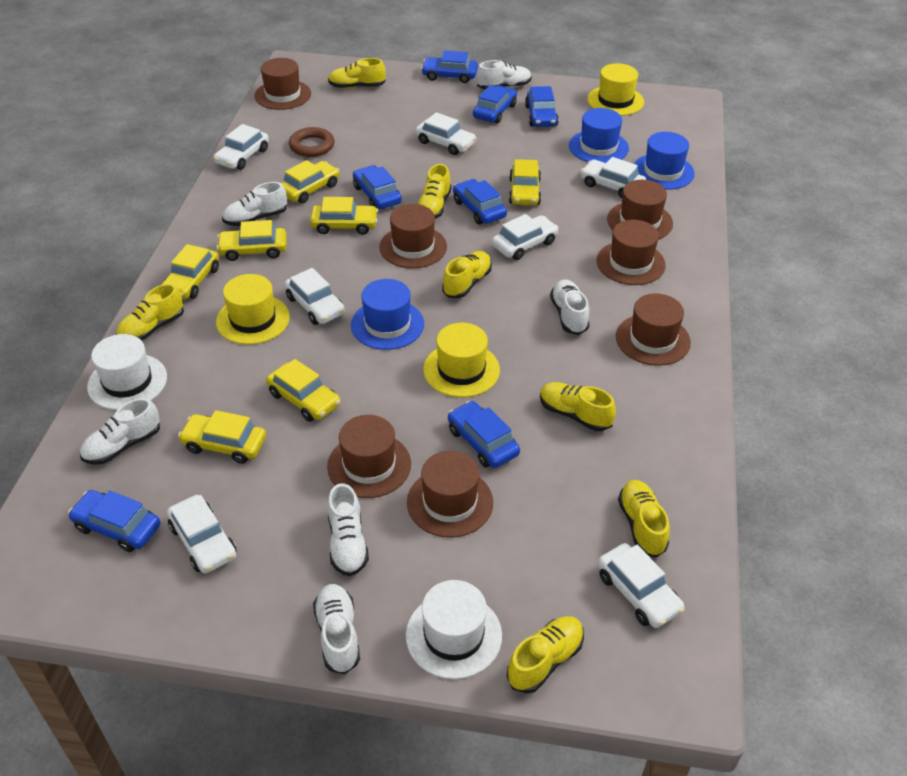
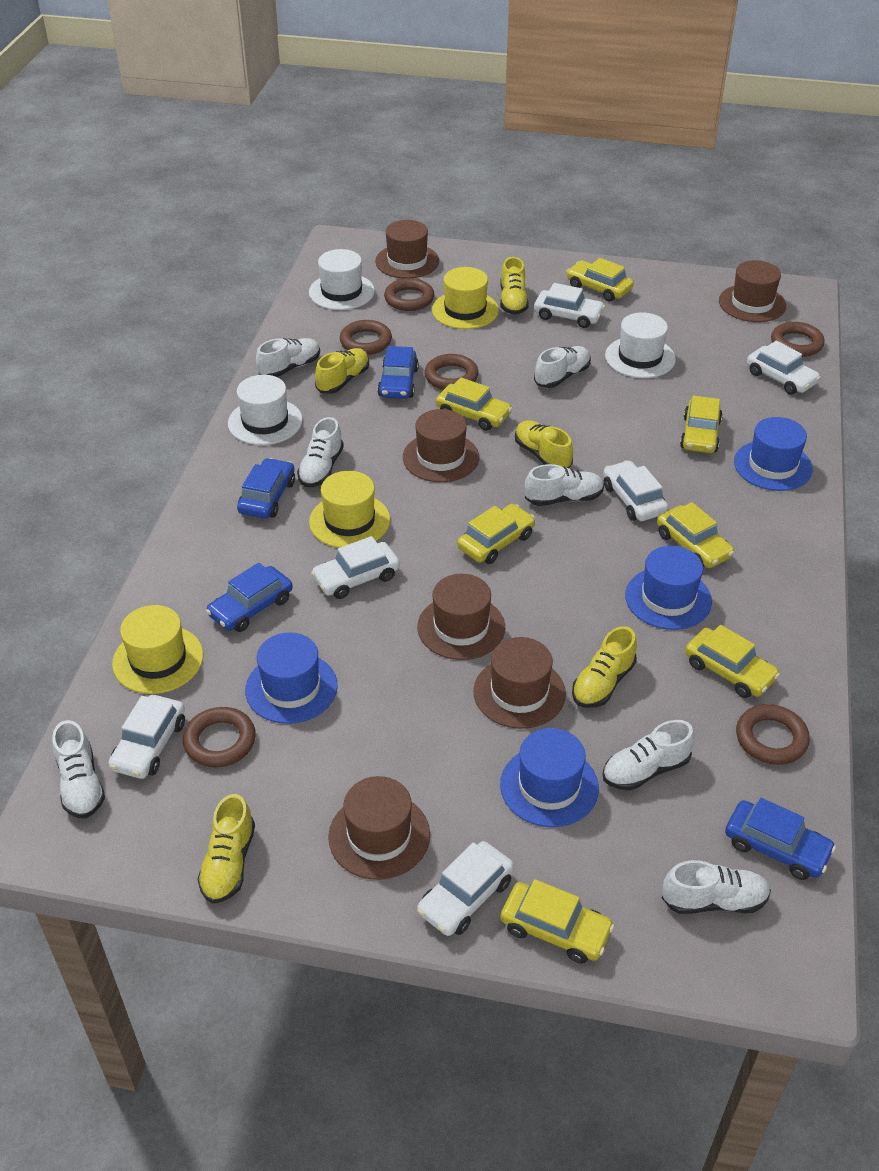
blue car: [68,490,160,552] [353,165,402,209] [421,50,478,83] [448,401,520,468] [453,179,507,225] [473,85,517,124] [525,86,559,127] = 7 -> [206,563,293,632] [237,458,295,519] [377,346,419,399] [725,798,836,880] = 4
blue hat: [351,279,424,350] [569,108,629,163] [634,132,695,190] = 3 -> [245,632,338,724] [500,728,599,827] [625,546,712,630] [734,417,813,491] = 4
brown hat: [254,58,311,110] [327,415,411,498] [379,204,447,268] [407,451,493,538] [597,220,666,285] [607,180,673,240] [616,293,691,366] = 7 -> [328,776,430,880] [375,220,439,279] [403,409,479,482] [417,574,505,660] [473,637,566,729] [719,260,786,322] = 6
brown ring: [289,127,334,157] = 1 -> [183,707,256,768] [340,320,392,355] [384,278,434,311] [425,354,479,390] [736,704,810,765] [771,322,825,357] = 6
white car: [167,495,237,573] [214,124,269,170] [284,268,345,325] [415,112,476,155] [492,214,559,260] [581,157,646,198] [598,543,684,628] = 7 -> [108,695,185,779] [311,536,400,599] [417,841,514,936] [534,283,605,328] [603,460,668,521] [747,341,821,395] = 6
white hat: [87,334,167,410] [406,580,502,679] = 2 -> [228,375,303,445] [309,249,375,310] [605,312,676,378] = 3
white shoe: [80,398,160,465] [222,182,287,226] [313,584,360,674] [328,483,369,576] [477,60,532,89] [550,279,589,335] = 6 -> [52,720,105,819] [256,338,320,377] [297,417,344,487] [525,464,604,506] [534,346,591,388] [602,720,695,791] [662,860,771,914] = 7
yellow shoe: [116,284,184,341] [328,58,386,89] [418,164,451,219] [442,251,492,298] [507,616,584,693] [540,382,616,431] [618,480,670,557] = 7 -> [197,794,255,904] [315,348,369,394] [500,257,529,315] [515,420,573,468] [572,626,637,708] = 5

